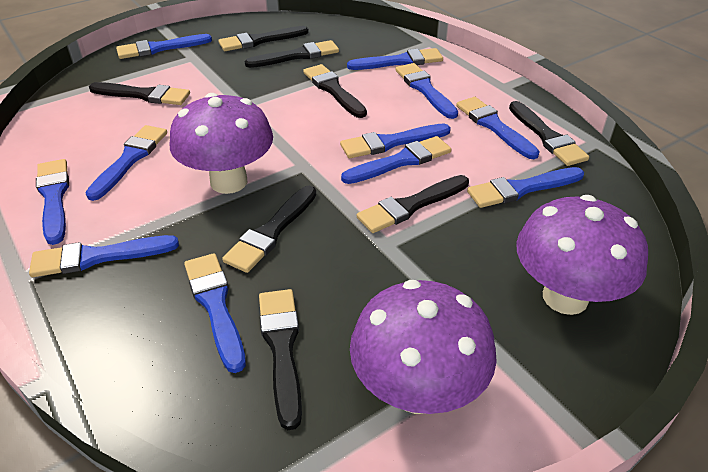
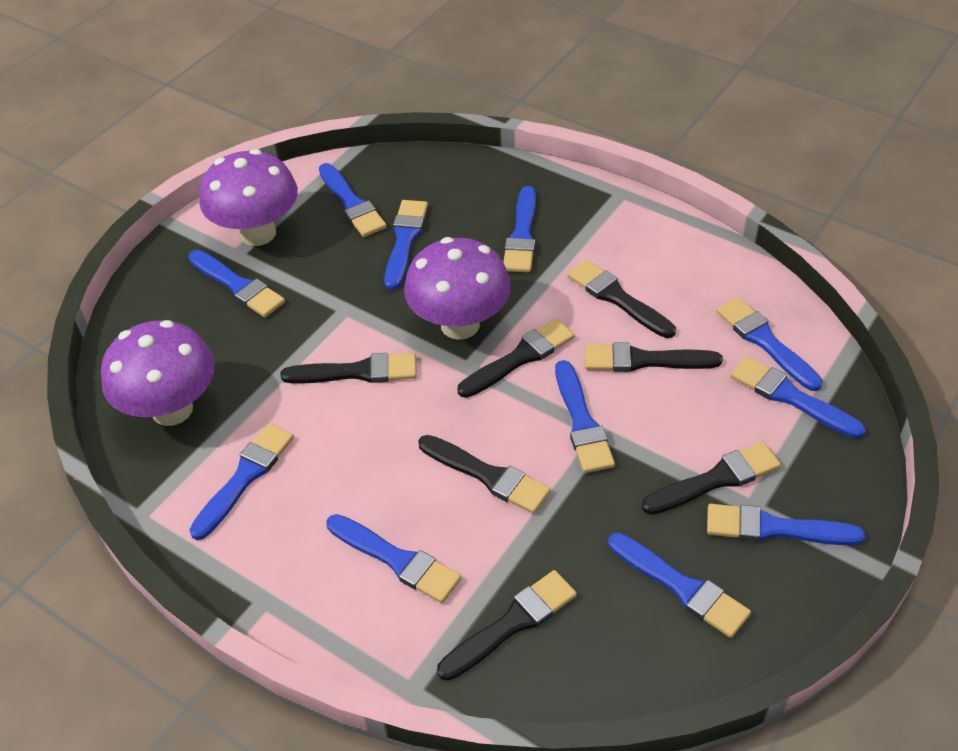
black brush: [89,82,190,105] [218,26,309,51] [222,186,316,273] [245,40,339,68] [259,289,302,430] [303,64,367,118] [357,175,469,233] [509,101,589,166] = 8 -> [280,353,417,384] [418,435,551,514] [437,570,577,681] [458,318,575,398] [567,259,676,338] [585,342,723,372] [642,442,781,515] = 7

